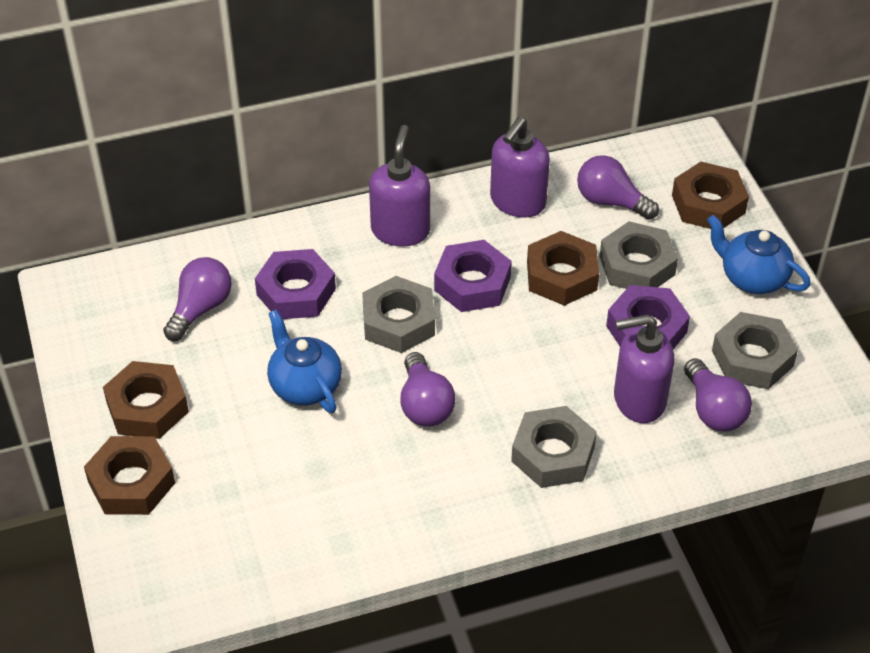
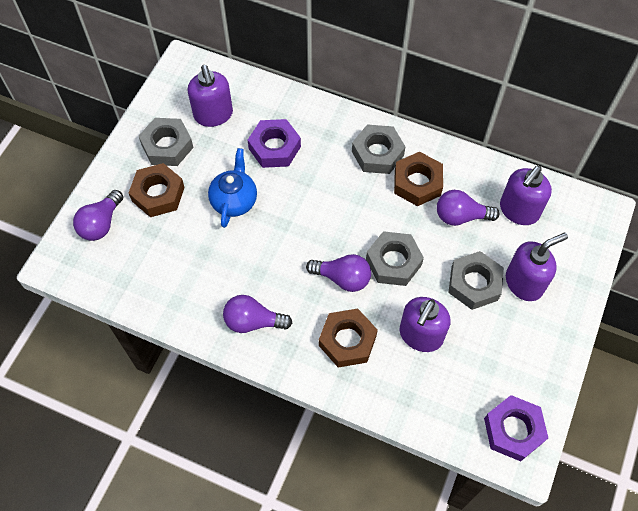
blue teapot: [267,309,342,413] [707,215,811,294] = 2 -> [208,148,257,228] = 1
brown nut: [84,436,175,515] [103,361,189,439] [527,231,599,306] [672,162,749,229] = 4 -> [129,163,185,217] [319,309,378,367] [394,152,443,206] = 3
purple nut: [255,249,336,319] [434,240,512,312] [606,285,690,349] = 3 -> [248,119,301,168] [484,395,548,461] = 2
purple soap dispenser: [369,125,430,247] [490,117,550,218] [614,314,674,423] = 3 -> [188,65,233,127] [400,297,450,352] [500,166,552,225] [506,233,568,301] = 4

